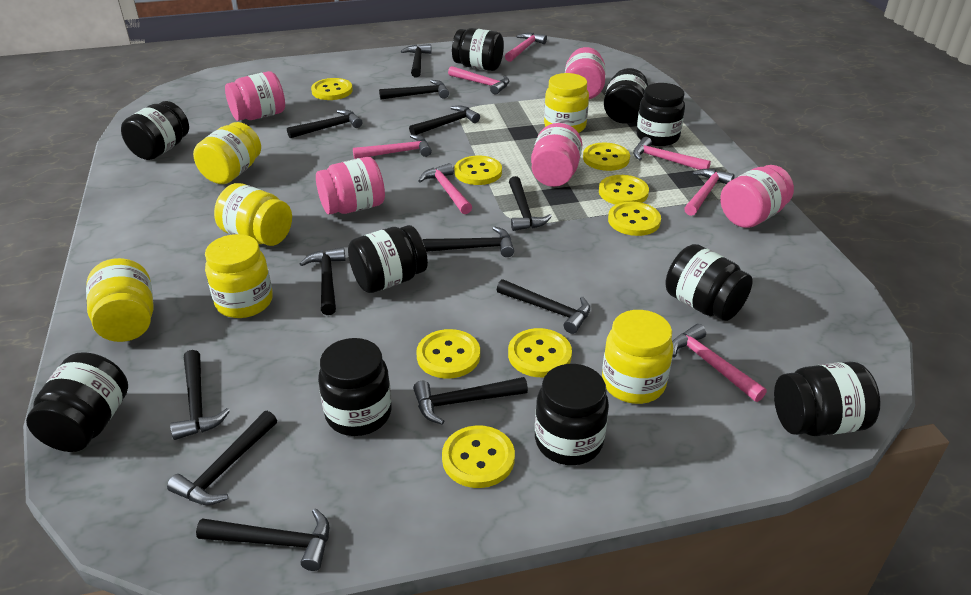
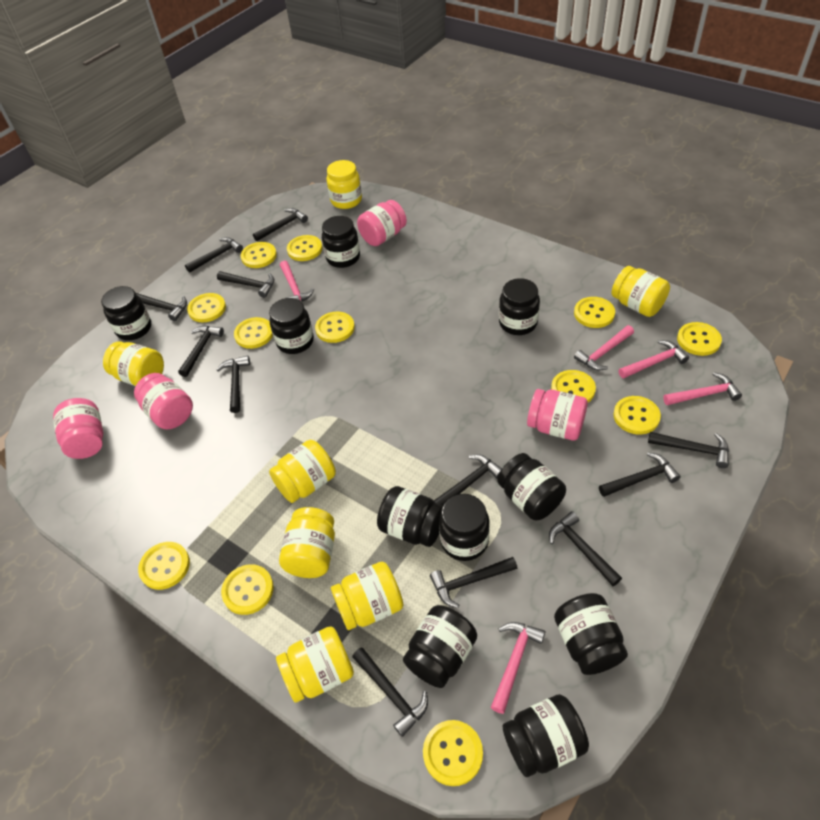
pink hammer: [353,134,432,159] [418,163,472,214] [448,66,509,95] [505,33,547,62] [633,137,711,170] [672,324,767,402] [684,169,735,216] = 7 -> [280,261,314,302] [491,622,546,714] [574,325,634,370] [619,340,689,379] [663,372,742,405] = 5
pink jar: [225,71,285,121] [316,157,385,214] [531,123,582,187] [565,47,606,99] [720,165,794,228] = 5 -> [53,398,103,459] [134,373,193,429] [357,200,407,246] [527,389,588,440] = 4
yellow button: [311,78,353,100] [416,329,480,379] [442,425,515,488] [454,156,502,185] [508,328,572,377] [583,142,630,171] [599,175,649,205] [608,202,661,236] = 8 -> [138,542,190,590] [187,293,226,322] [221,564,274,615] [234,317,273,349] [241,242,277,268] [287,235,322,261] [315,311,355,343] [423,720,483,786] [551,370,596,402] [574,297,615,328] [613,396,661,435] [677,322,722,356] = 12
yellow jar: [86,258,154,342] [193,122,261,184] [205,234,273,318] [214,183,292,246] [544,73,589,133] [602,310,673,404] = 6 -> [103,342,164,386] [269,440,336,503] [276,626,354,703] [279,507,335,578] [326,160,362,209] [331,561,403,630] [612,266,670,317] = 7

